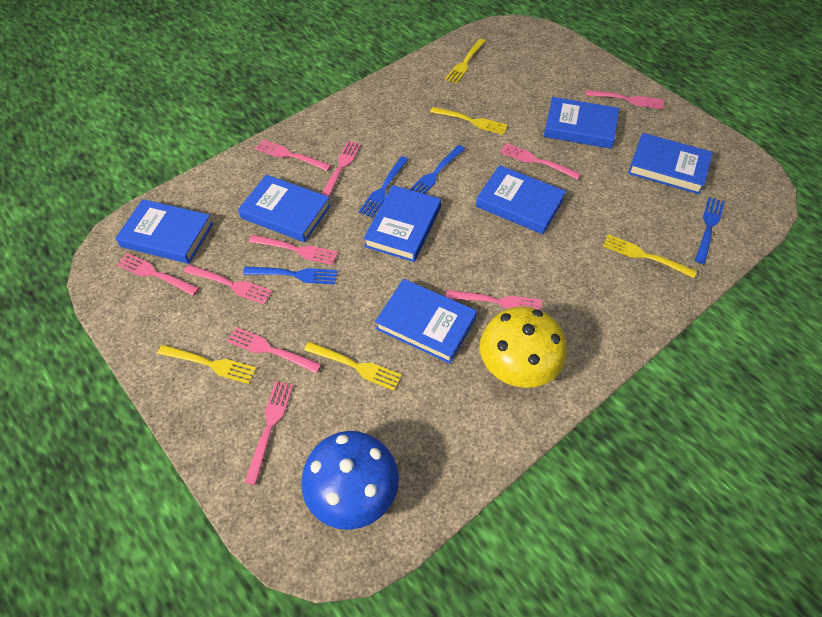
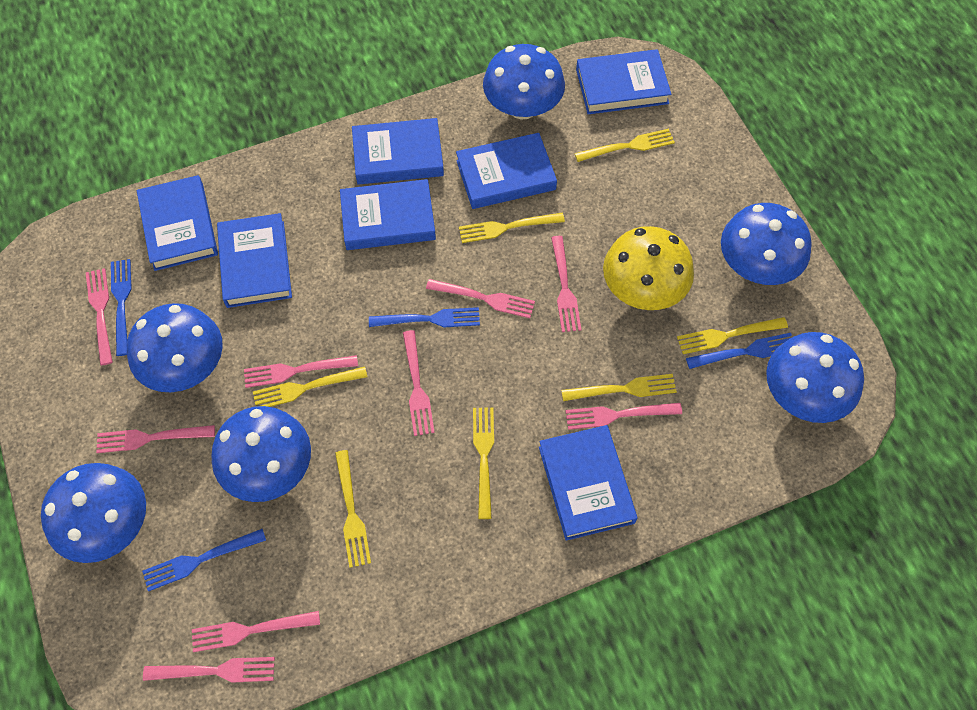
blue mushroom: [301,431,399,530] = 1 -> [41,463,146,563] [127,303,223,392] [211,406,311,502] [483,44,565,119] [721,203,812,285] [766,332,864,423] = 6
pink fork: [116,253,199,296] [184,265,273,305] [227,327,322,374] [244,381,293,485] [249,235,338,265] [255,140,331,171] [322,141,361,197] [445,290,542,310] [500,143,581,180] [586,90,664,109] = 10 -> [86,268,113,365] [96,425,215,453] [143,657,275,683] [192,611,320,652] [244,355,358,388] [403,330,435,436] [426,279,535,318] [551,236,582,332] [565,403,682,430] = 9
yellow fork: [157,345,257,384] [304,341,402,391] [430,107,508,135] [445,39,486,84] [603,234,697,278] = 5 -> [253,366,368,407] [335,450,371,568] [459,213,565,243] [473,407,494,519] [561,374,677,401] [575,129,675,162] [677,317,788,354] = 7

